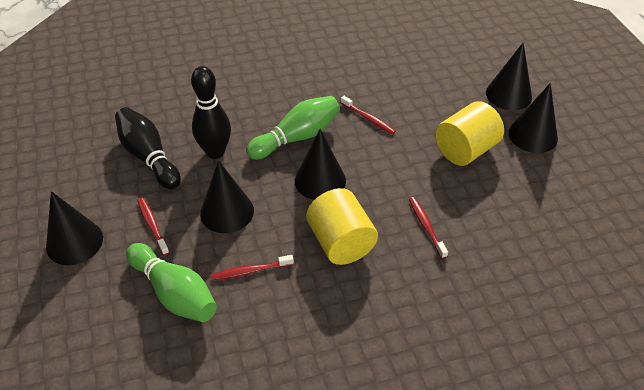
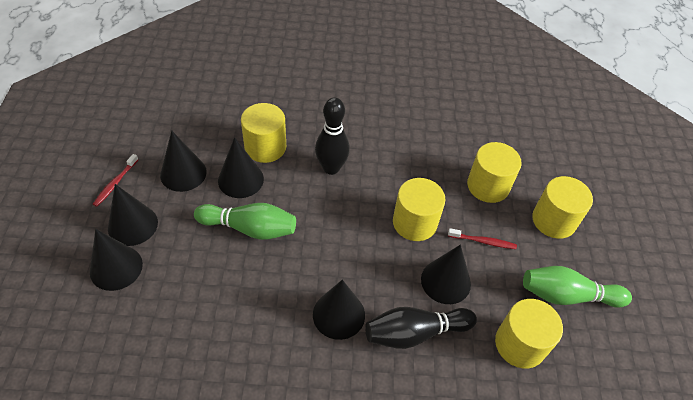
black cone: [46,191,103,265] [200,160,254,233] [295,129,346,200] [486,42,532,110] [508,83,558,153] = 5 -> [90,229,143,291] [108,184,158,246] [160,130,207,192] [218,137,264,198] [313,280,365,340] [421,245,471,304] = 6
red toothbrush: [137,198,169,255] [211,255,294,280] [341,96,396,135] [409,197,448,259] = 4 -> [93,154,139,207] [448,228,517,249] = 2
yellow cylinder: [306,188,378,265] [435,101,504,166] = 2 -> [241,103,286,163] [393,178,445,241] [467,142,522,203] [495,299,563,368] [532,176,593,239] = 5

